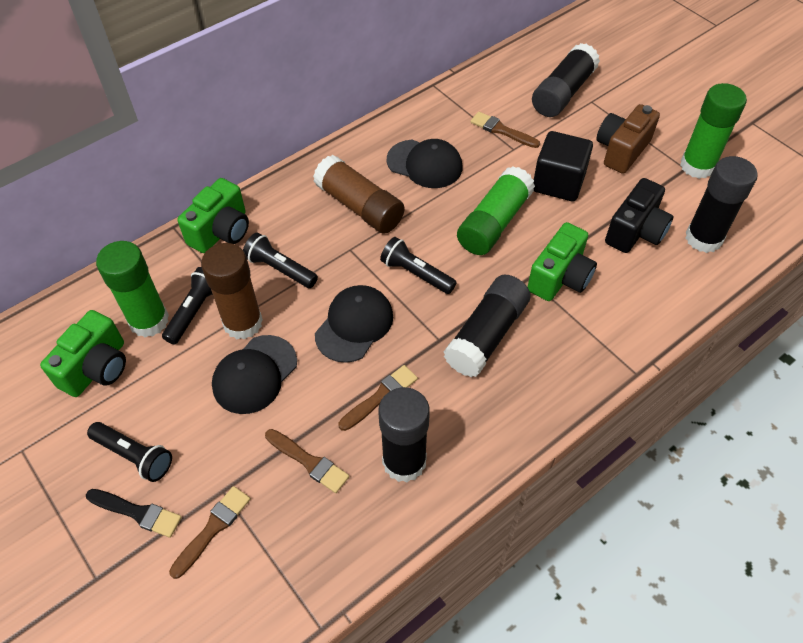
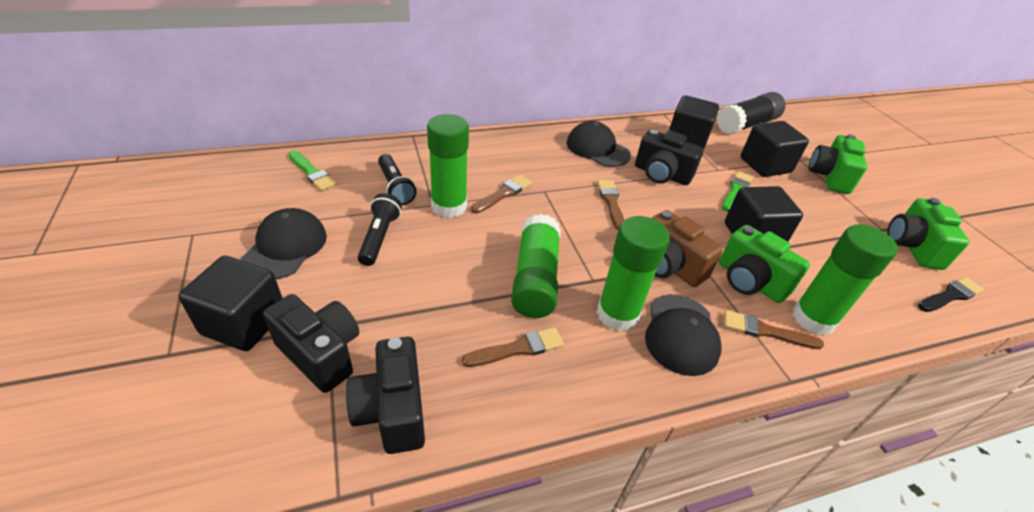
black camera: [605,178,673,253] = 1 -> [263,294,359,393] [346,337,425,454] [635,130,704,185] = 3
black cube: [533,131,593,201] = 1 -> [179,256,282,351] [669,95,719,149] [725,186,803,242] [741,121,809,177] = 4
black flashlight: [87,422,172,482] [162,267,212,345] [243,233,318,288] [380,237,457,294] = 4 -> [358,193,402,266] [378,154,416,205] = 2
black glue stick: [378,387,430,482] [444,275,531,377] [532,43,600,117] [685,156,758,253] = 4 -> [717,92,786,134] = 1
brown glue stick: [201,243,263,340] [313,155,405,234] = 2 -> none = 0
green brush: none = 0 -> [288,150,337,191] [722,171,753,212] = 2
green glue stick: [96,241,169,337] [457,166,535,255] [680,83,747,179] = 3 -> [427,114,469,218] [511,214,561,318] [597,216,670,331] [792,224,898,335] = 4

